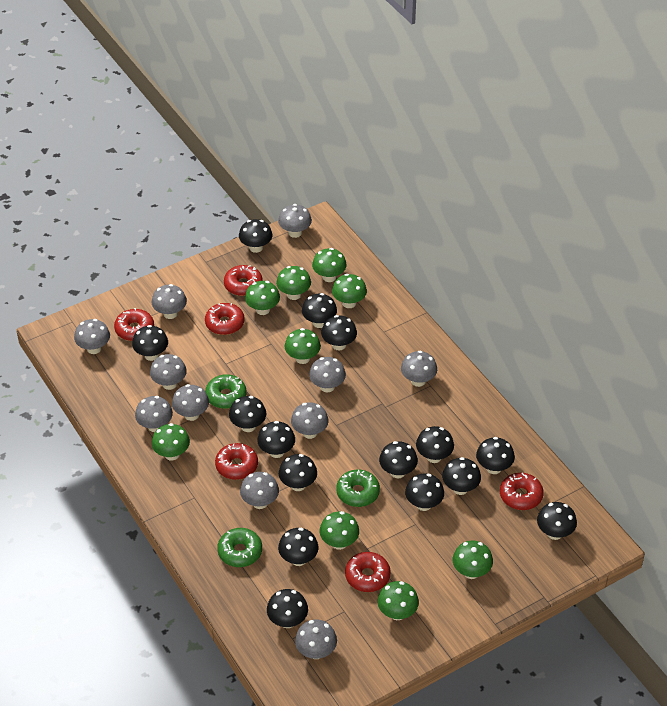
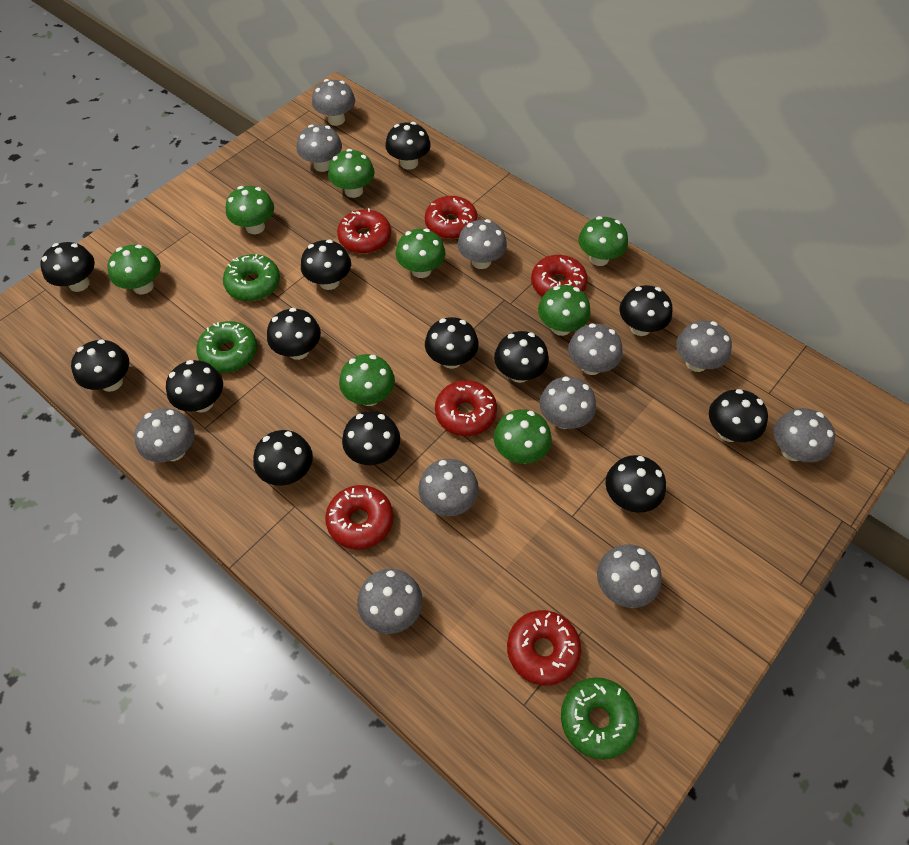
black mushroom: [132,325,168,361] [229,396,266,432] [239,219,272,253] [257,421,295,458] [267,589,308,628] [278,528,318,566] [279,454,317,491] [302,293,337,328] [321,315,357,350] [379,441,418,478] [405,474,444,511] [416,426,454,463] [442,457,481,495] [476,437,515,474] [537,502,577,540] = 15 -> [40,242,95,292] [71,339,129,392] [166,360,223,412] [253,430,313,486] [267,308,321,360] [301,240,351,290] [342,411,400,465] [385,122,431,170] [425,317,479,369] [494,331,549,383] [606,455,666,513] [619,285,672,336] [709,389,768,442] = 13
green mushroom: [152,423,190,460] [245,281,280,315] [276,266,311,300] [285,328,321,364] [312,248,347,282] [320,511,359,550] [332,274,367,308] [377,581,419,620] [452,541,493,579] = 9 -> [107,244,161,294] [226,186,274,234] [328,149,375,198] [339,354,395,406] [396,228,446,278] [494,409,552,464] [538,285,591,336] [578,216,628,266] = 8

